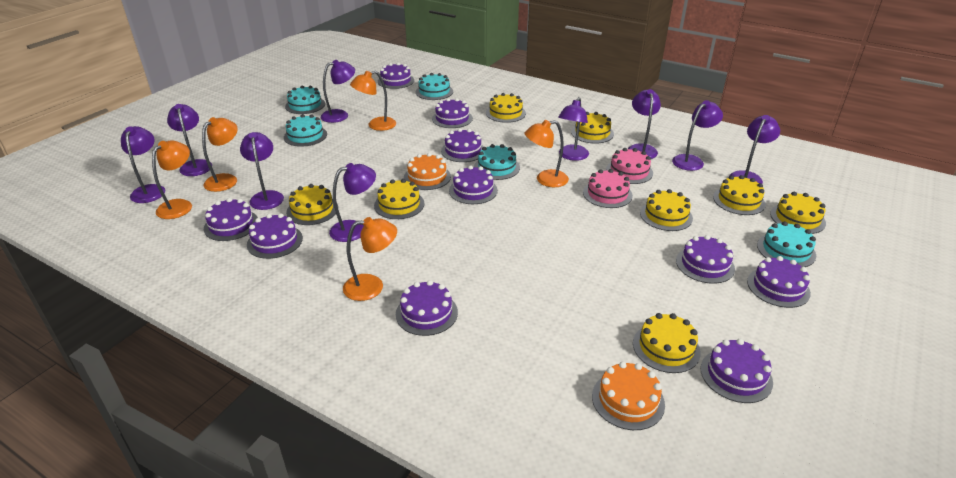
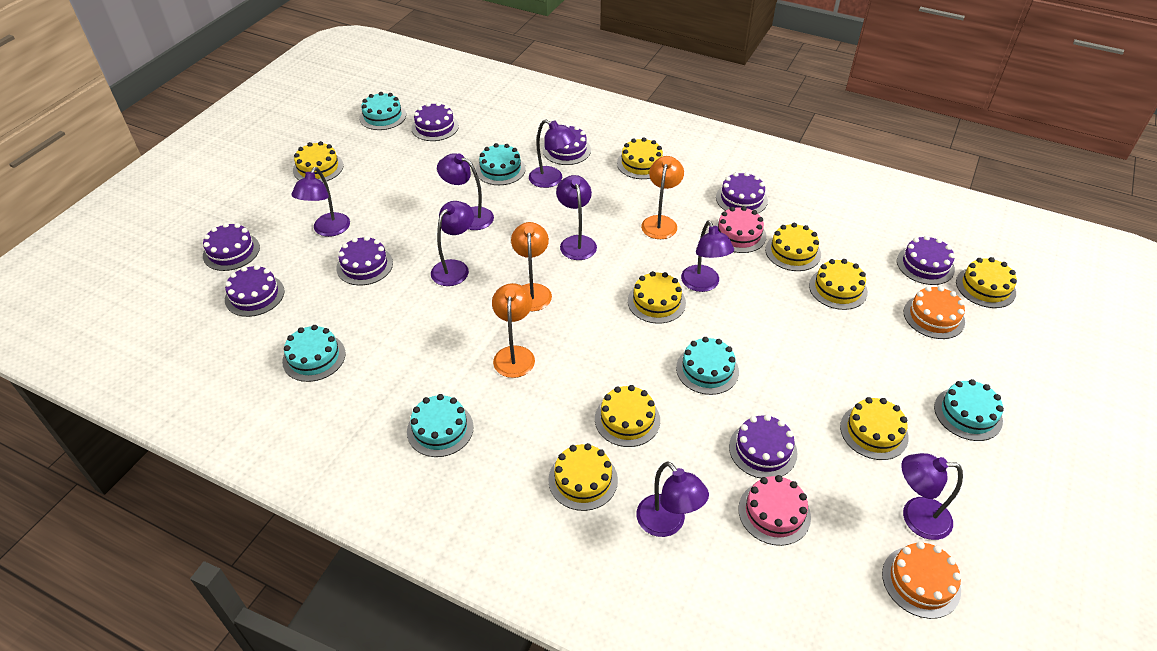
orange lamp: [152,141,192,219] [202,117,238,192] [343,217,397,301] [350,71,396,131] [525,120,569,187] = 5 -> [492,283,535,378] [511,222,552,311] [641,156,684,239] = 3
purple cake: [204,198,258,241] [247,213,303,259] [378,63,414,89] [396,280,458,336] [432,98,473,128] [441,128,484,162] [449,166,498,204] [676,235,735,284] [701,339,773,403] [747,256,811,308] = 10 -> [203,223,260,271] [225,265,284,317] [336,236,393,285] [411,102,459,141] [543,124,591,165] [716,172,768,213] [729,414,798,478] [897,235,955,285] = 8
purple lamp: [121,126,165,203] [167,104,212,176] [240,132,284,210] [321,60,355,123] [329,163,376,242] [558,97,589,161] [628,89,661,159] [672,100,723,171] [729,115,780,184] = 9 -> [292,167,350,237] [431,201,474,286] [437,153,494,230] [529,119,576,188] [556,175,597,260] [636,461,709,537] [681,221,734,292] [901,453,963,540] = 8
turquoise cake: [284,114,327,147] [285,85,325,114] [416,73,453,100] [474,144,520,180] [757,221,816,267] = 5 -> [282,325,346,382] [359,92,406,130] [407,394,474,457] [476,143,526,185] [676,337,739,395] [934,379,1004,441] = 6
yellow cake: [286,184,338,225] [374,179,425,219] [486,93,526,123] [571,112,614,144] [633,313,701,373] [640,189,693,231] [713,175,766,215] [770,192,826,234] = 8 -> [293,141,344,182] [548,443,618,511] [595,385,660,447] [617,137,663,179] [628,271,686,324] [765,223,821,271] [809,259,868,310] [840,397,909,460] [956,257,1017,308] = 9

